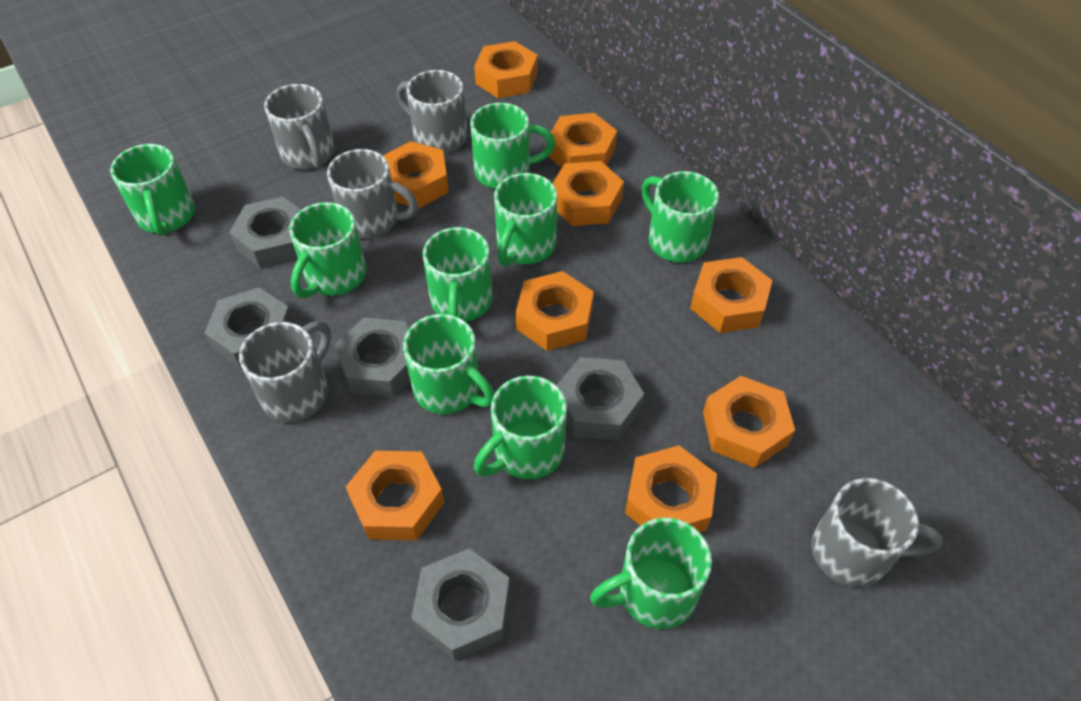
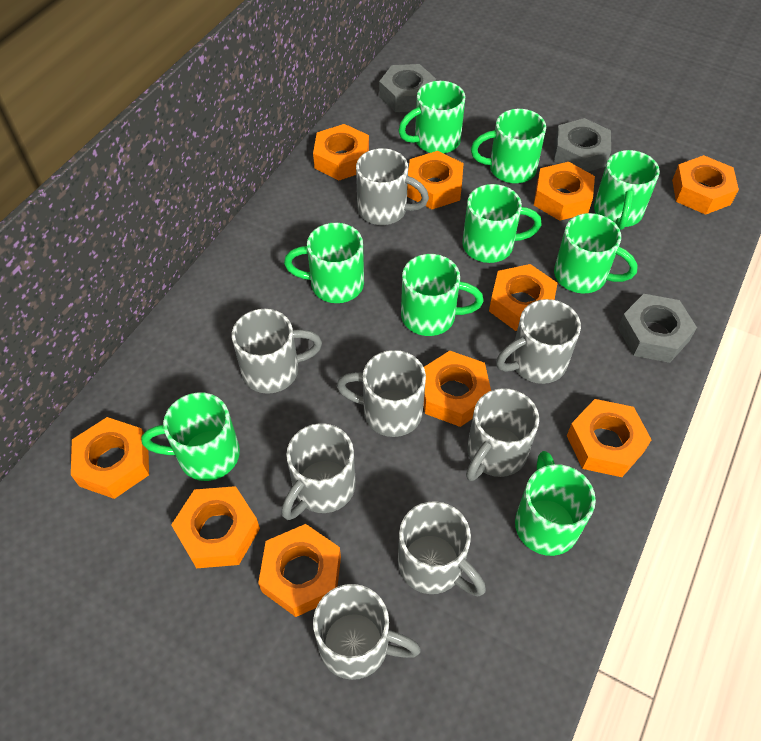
grey mug: [239,321,331,422] [264,84,335,169] [327,149,418,239] [396,70,468,154] [811,478,943,588] = 5 -> [232,309,322,394] [281,423,356,520] [313,584,421,680] [336,350,426,437] [356,148,429,225] [398,501,486,596] [466,388,539,481] [496,299,581,384] = 8
grey nut: [204,287,294,370] [229,197,300,269] [334,318,410,397] [411,549,510,660] [556,357,644,440] = 5 -> [379,64,436,112] [554,118,611,172] [618,294,697,363] = 3
orange nut: [346,451,444,540] [383,141,449,209] [474,41,538,98] [515,271,594,351] [548,113,617,168] [553,161,624,226] [625,445,717,532] [690,257,773,333] [703,376,795,468] = 9 -> [71,417,149,499] [171,486,260,568] [258,524,341,617] [313,124,369,180] [407,151,464,209] [424,351,491,427] [489,264,558,331] [534,162,595,221] [567,399,652,477] [672,155,739,215] = 10

